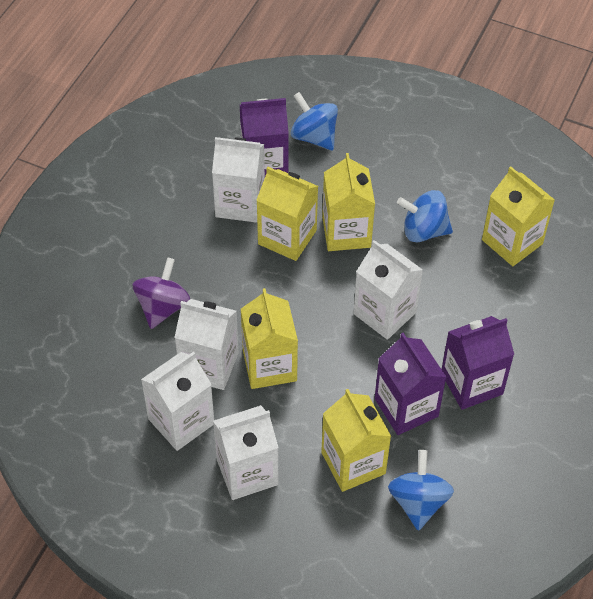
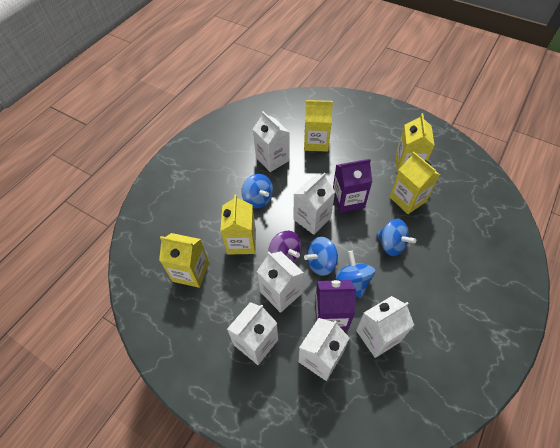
blue spinning top: [291,92,338,151] [388,450,454,531] [397,190,453,242] = 3 -> [241,174,273,209] [304,237,338,276] [336,251,375,298] [376,219,416,256] = 4
purple carton: [240,98,289,176] [375,333,446,435] [442,316,514,410] = 3 -> [315,280,356,330] [333,159,373,213] = 2
white carton: [141,352,214,451] [174,299,239,390] [212,137,265,223] [213,405,279,500] [353,240,423,340] = 5 -> [227,302,278,365] [253,111,290,172] [257,251,304,313] [293,173,335,235] [299,318,350,381] [356,296,414,358] = 6

